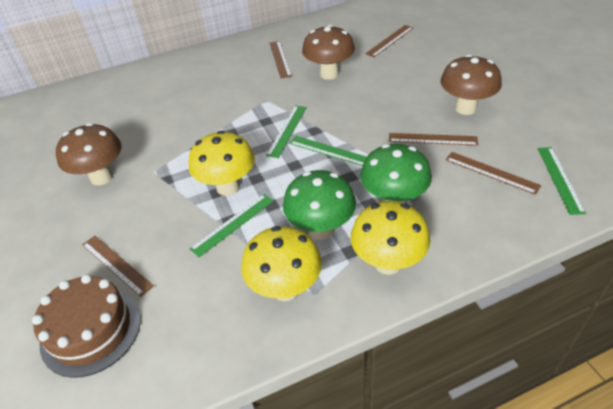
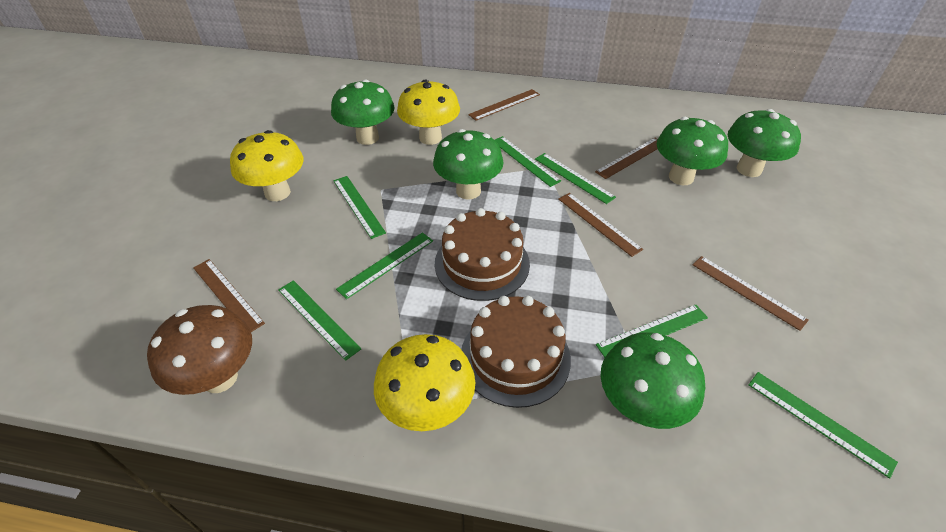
brown cake: [32,274,141,378] = 1 -> [435,208,530,301] [461,296,571,408] = 2
brown mushroom: [56,123,122,185] [302,25,355,80] [440,54,502,115] = 3 -> [147,305,252,395] = 1
green mushroom: [283,170,356,240] [360,144,432,204] = 2 -> [331,79,395,145] [433,129,504,199] [601,332,705,429] [657,117,728,185] [728,109,801,177] = 5
green ruler: [190,194,274,257] [266,105,307,158] [289,136,367,166] [537,147,586,215] = 4 -> [278,280,361,361] [333,176,386,239] [336,232,433,299] [495,136,561,187] [535,153,616,204] [596,304,708,358] [749,372,898,478] = 7

